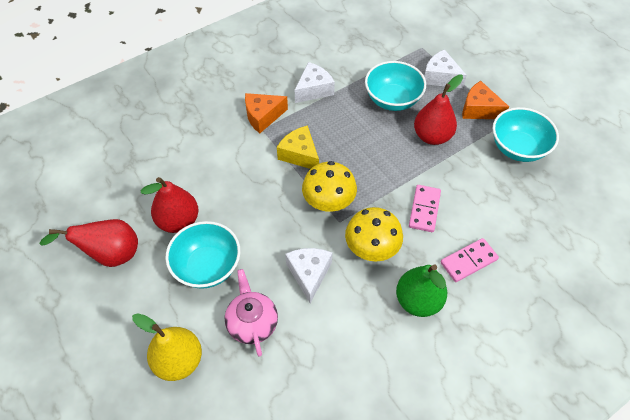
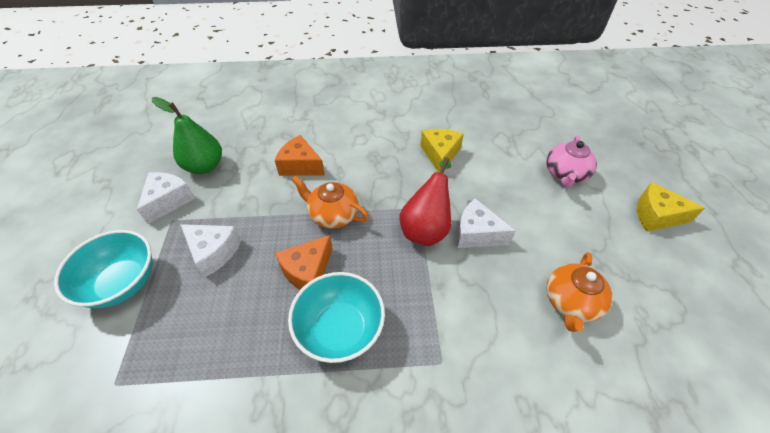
orange teapot: none = 0 -> [292,176,369,229] [547,252,613,332] = 2
pink domino: [409,185,441,232] [441,238,499,282] = 2 -> none = 0
red pear: [39,219,138,267] [141,177,198,233] [414,75,463,145] = 3 -> [400,157,452,246] = 1
turquoise bowl: [165,221,240,289] [365,61,426,111] [493,107,559,162] = 3 -> [54,230,152,308] [288,272,385,363] = 2
yellow cheese: [277,125,319,169] = 1 -> [421,129,464,173] [637,182,705,232] = 2
yellow mushroom: [302,161,357,212] [345,207,403,261] = 2 -> none = 0
yellow pear: [132,313,202,381] = 1 -> none = 0

